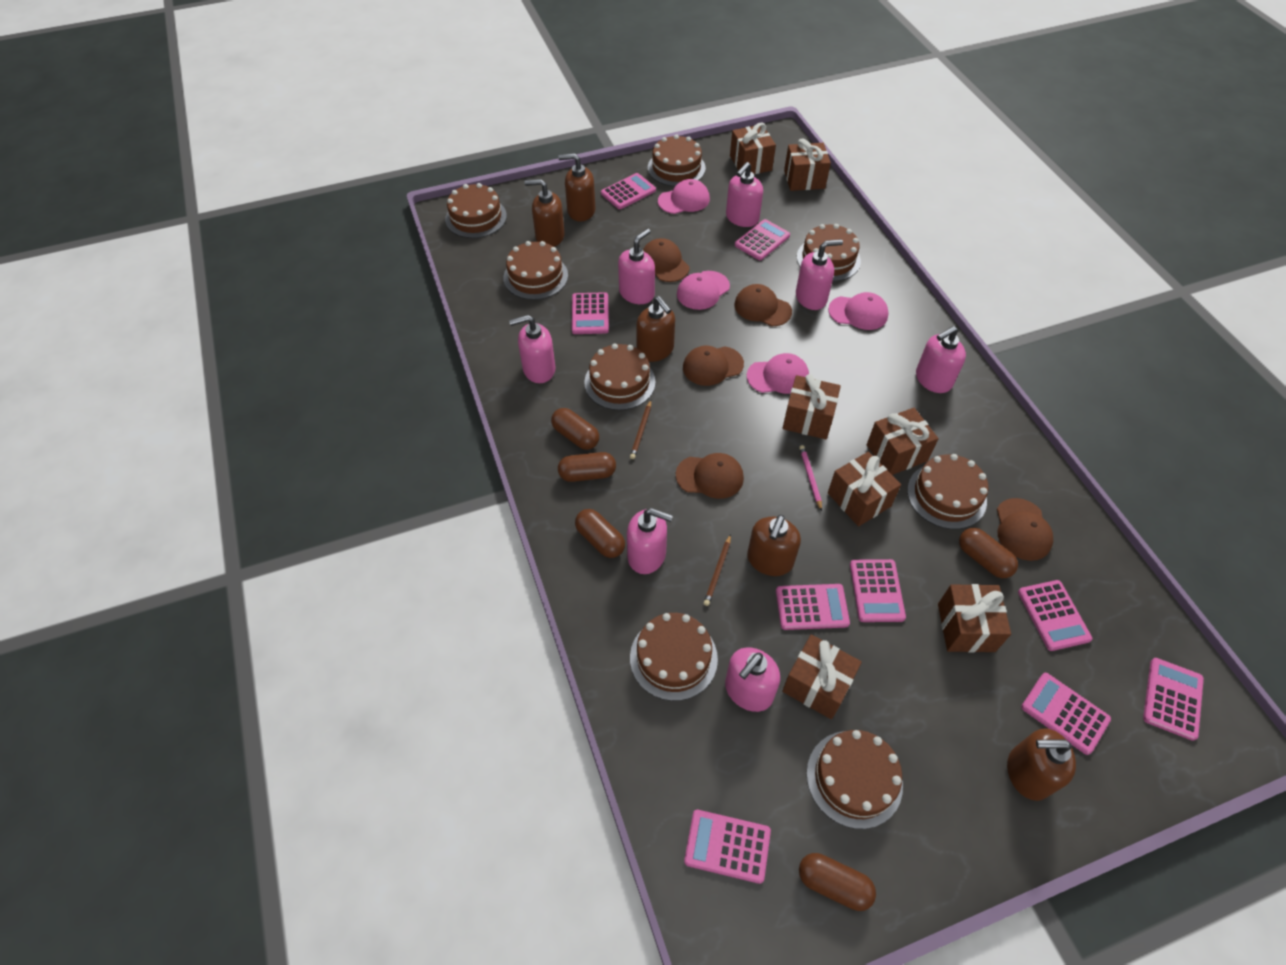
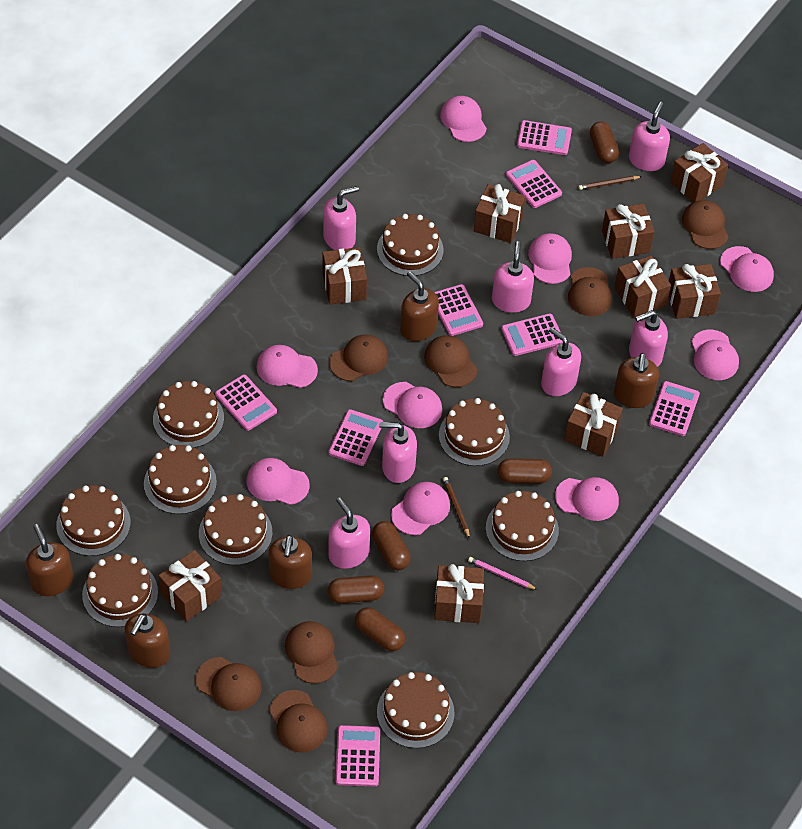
brown cake: [445,183,507,238] [503,241,568,300] [584,343,656,410] [630,613,718,701] [648,134,706,186] [797,224,861,281] [807,730,903,829] [907,454,989,529] = 8 -> [56,485,131,556] [82,554,158,627] [144,445,217,514] [153,381,224,448] [199,494,272,565] [377,214,444,276] [377,672,455,748] [439,398,510,466] [486,491,559,561] = 9
brown cap: [643,238,690,282] [676,453,744,499] [683,346,744,386] [734,284,792,326] [997,498,1053,561] = 5 -> [196,657,262,711] [269,690,328,753] [285,621,338,684] [329,334,388,381] [424,335,477,387] [568,267,612,316] [682,200,728,249] = 7
brown gift: [730,123,776,174] [782,634,862,719] [783,374,841,439] [784,138,831,191] [828,452,901,526] [867,408,939,475] [938,584,1011,653] = 7 -> [158,550,222,622] [322,247,367,305] [434,564,484,623] [474,184,526,243] [564,392,623,457] [602,204,654,259] [614,256,671,317] [669,264,721,319] [670,143,728,202] = 9
pink calculator: [572,292,609,334] [601,173,656,209] [684,810,771,884] [735,219,790,260] [776,584,850,630] [850,559,906,622] [1018,580,1092,651] [1021,673,1111,755] [1143,658,1204,741] = 9 -> [215,375,277,431] [328,409,383,466] [336,725,380,787] [435,284,483,336] [501,313,563,356] [506,160,562,208] [517,120,572,155] [649,381,700,436] = 8
pink cap: [658,179,710,214] [677,271,730,310] [747,353,809,394] [828,292,889,330] = 4 -> [246,458,310,505] [257,345,318,388] [383,382,442,428] [391,482,450,535] [440,96,487,142] [528,233,572,284] [555,477,619,521] [691,330,739,380] [720,246,774,292] = 9

